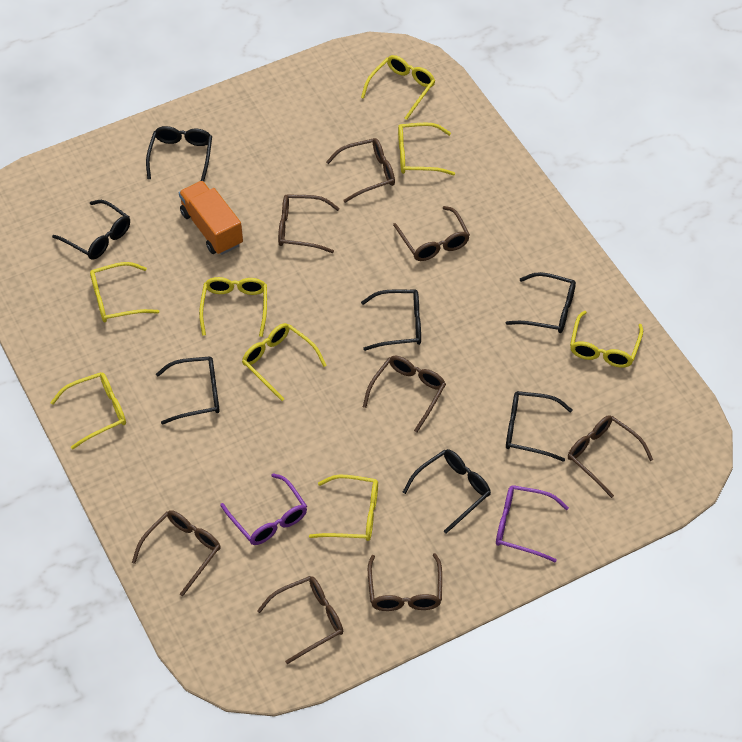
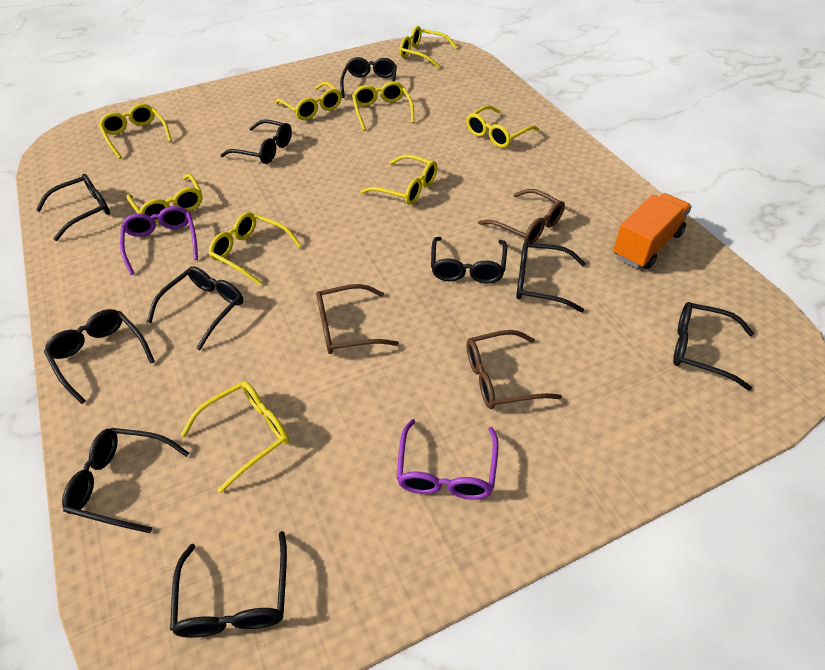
black glasses: [52,200,130,260] [146,126,212,181] [156,356,220,425] [361,290,421,351] [403,449,491,534] [506,272,576,333] [506,391,572,462] = 7 -> [36,174,110,241] [44,309,155,404] [62,428,189,533] [147,266,243,350] [170,531,287,638] [221,119,292,164] [340,57,397,98] [431,237,507,284] [516,242,586,312] [673,302,754,391] = 10
brown glasses: [132,510,221,596] [257,576,343,664] [278,194,340,253] [326,138,395,203] [363,356,446,432] [368,553,442,611] [393,206,470,261] [568,415,653,498] = 8 -> [316,284,399,354] [467,330,562,409] [478,189,565,243] = 3
yellow glasses: [50,372,126,450] [90,262,160,322] [199,277,267,337] [242,323,327,401] [309,475,378,541] [361,55,435,120] [398,122,455,175] [570,310,643,368] = 8 -> [99,104,172,159] [127,174,203,223] [181,381,289,493] [209,212,302,285] [275,82,342,120] [352,81,415,131] [360,154,437,205] [400,26,458,68] [466,105,539,148] = 9

